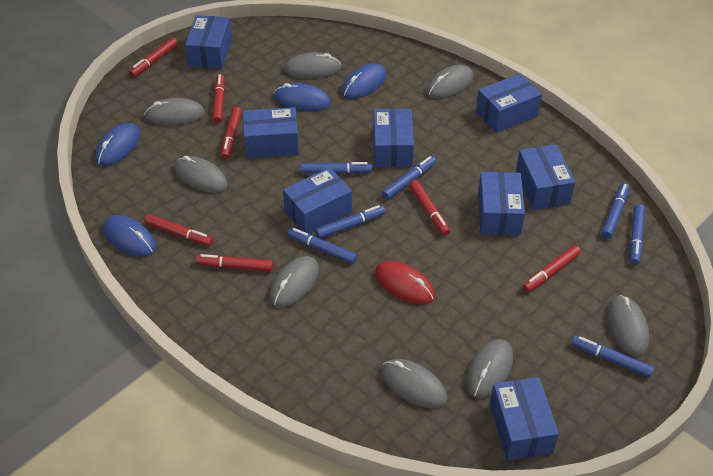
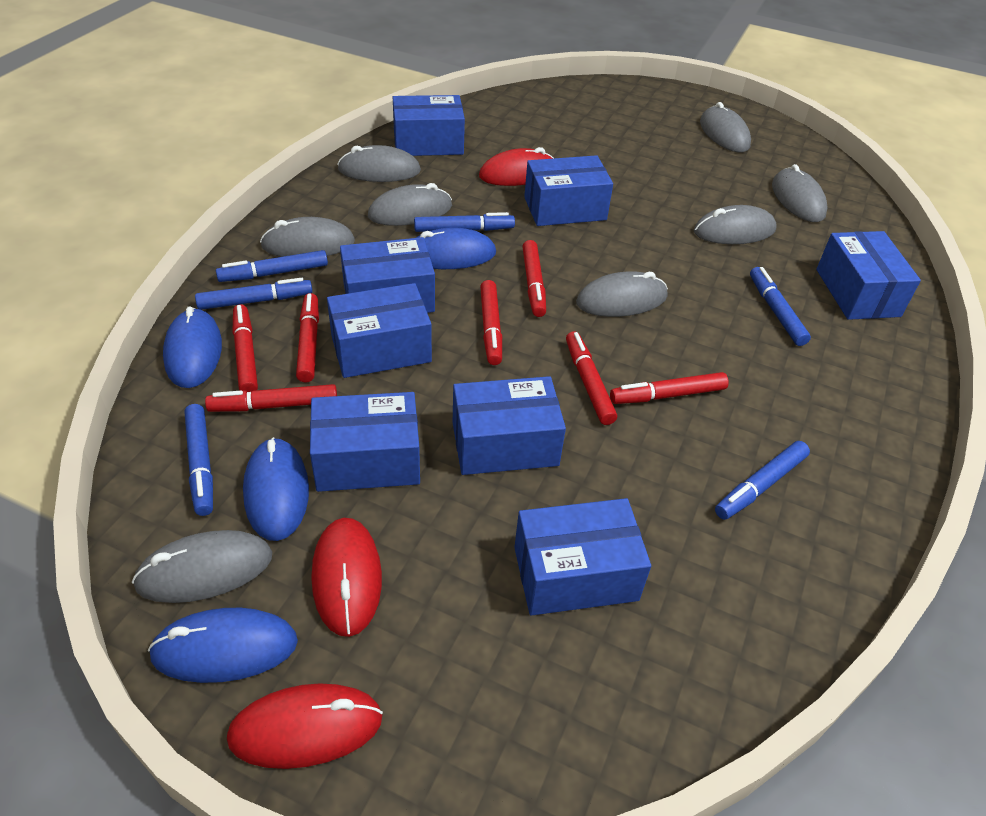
blue marker: [287,228,357,264] [301,162,372,174] [315,205,385,239] [382,156,436,200] [571,336,654,378] [601,183,630,239] [630,204,645,265] = 7 -> [184,404,213,516] [195,278,312,310] [216,250,328,282] [414,212,515,232] [715,441,810,520] [750,267,811,346] = 6
red mouse: [375,260,435,305] = 1 -> [227,683,383,769] [311,518,382,637] [479,147,553,186] = 3

